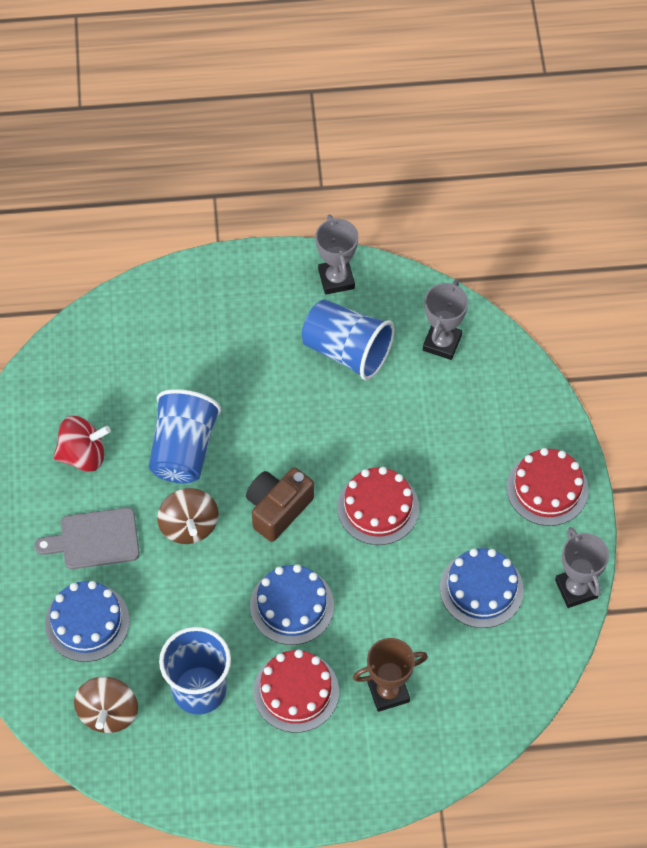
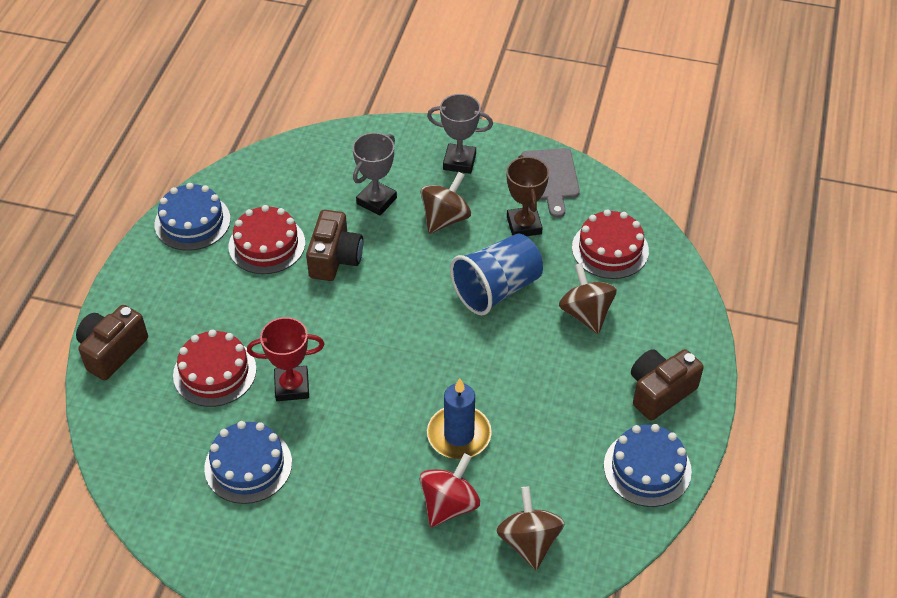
blue candle: none = 0 -> [427,378,492,459] = 1
blue cup: [149,389,221,483] [159,627,231,715] [302,299,395,380] = 3 -> [450,234,543,315] = 1
brown camera: [246,467,314,542] = 1 -> [76,305,148,380] [306,210,363,281] [631,349,704,421] = 3
brown spinning top: [74,677,138,733] [157,488,219,544] = 2 -> [421,172,471,234] [496,486,565,570] [559,263,617,334] = 3
grey trophy: [315,214,359,295] [423,279,468,360] [555,527,609,608] = 3 -> [352,133,397,215] [427,94,493,174] = 2
red trophy: none = 0 -> [247,317,325,401] = 1

